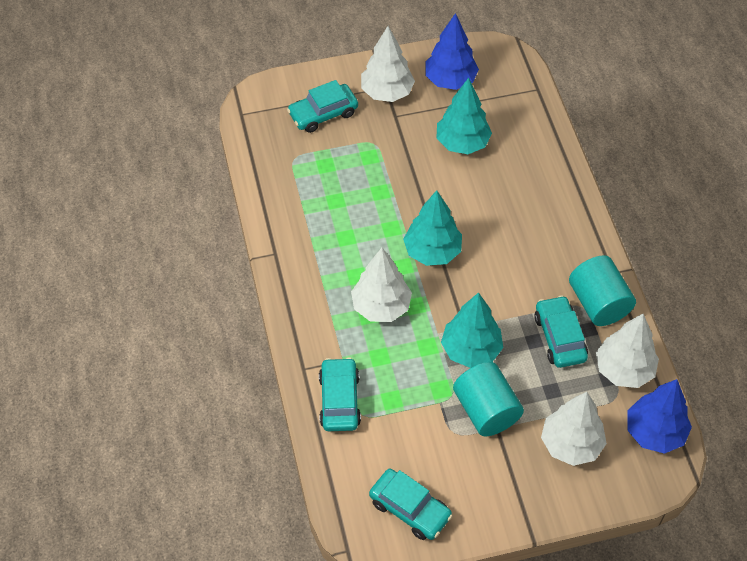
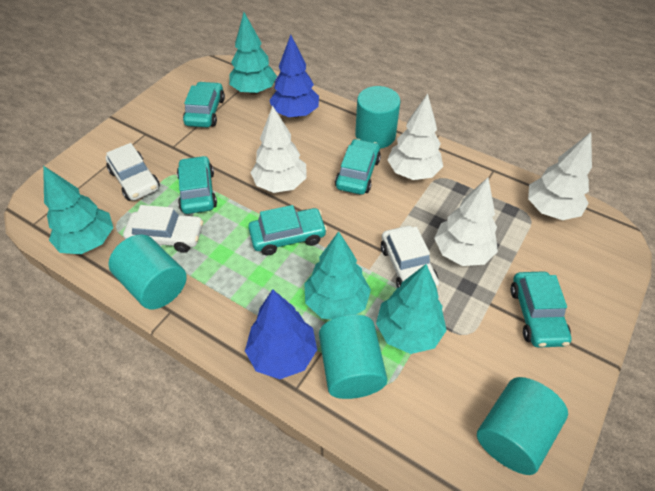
turquoise car: [287,80,358,133] [319,357,361,431] [369,469,453,540] [534,295,588,368] = 4 -> [177,156,217,214] [183,81,225,127] [248,205,327,255] [335,139,381,195] [511,271,572,348] = 5
turquoise cylinder: [453,362,524,437] [569,255,636,326] = 2 -> [108,234,187,309] [319,314,388,399] [355,86,401,149] [477,377,568,475] = 4
turquoise tree: [403,190,462,266] [436,78,492,154] [441,292,503,368] = 3 -> [43,166,113,254] [229,12,277,94] [304,231,371,320] [376,264,447,354] = 4
white car: none = 0 -> [106,143,160,201] [123,205,203,253] [381,226,439,288] = 3

